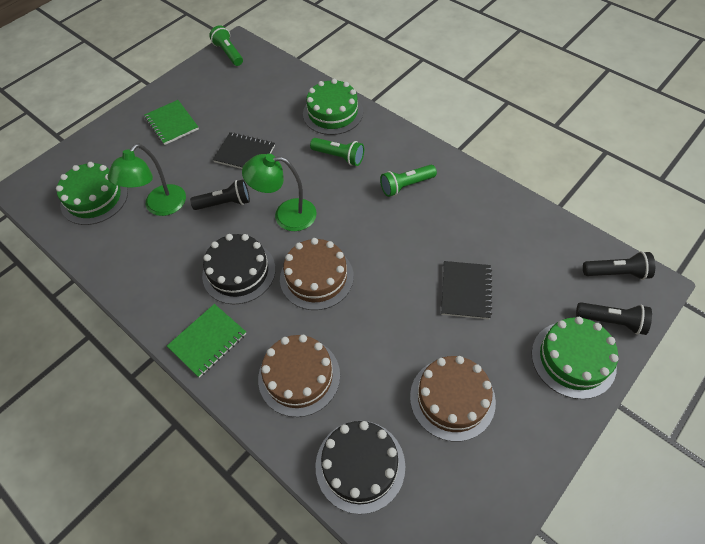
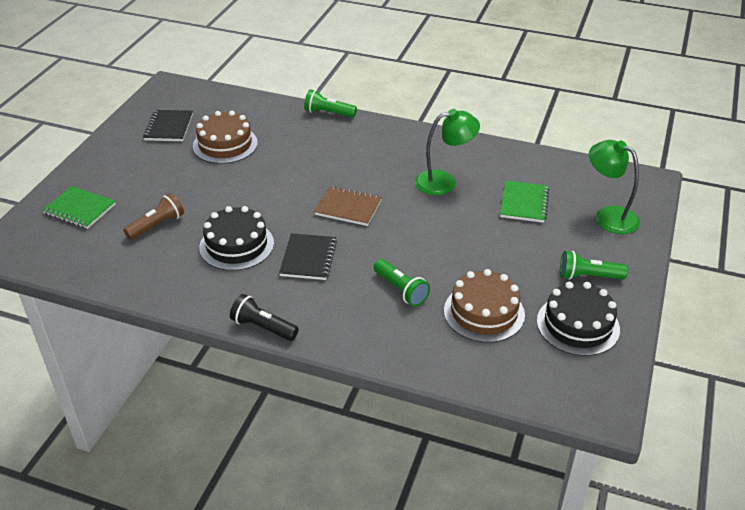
black flashlight: [190,180,250,210] [576,302,652,335] [583,251,655,280] = 3 -> [230,294,299,341] = 1
brown cake: [258,335,340,417] [280,238,354,310] [410,356,496,442] = 3 -> [193,111,258,164] [444,269,525,343] = 2
brown flashlight: none = 0 -> [123,193,184,240] = 1
brown notebook: none = 0 -> [314,186,382,226] = 1
green cake: [56,162,128,225] [303,79,363,135] [532,317,618,399] = 3 -> none = 0

